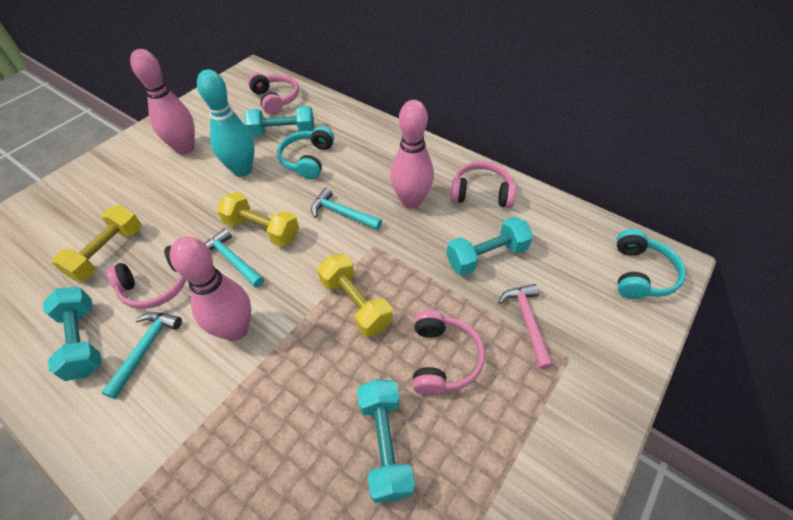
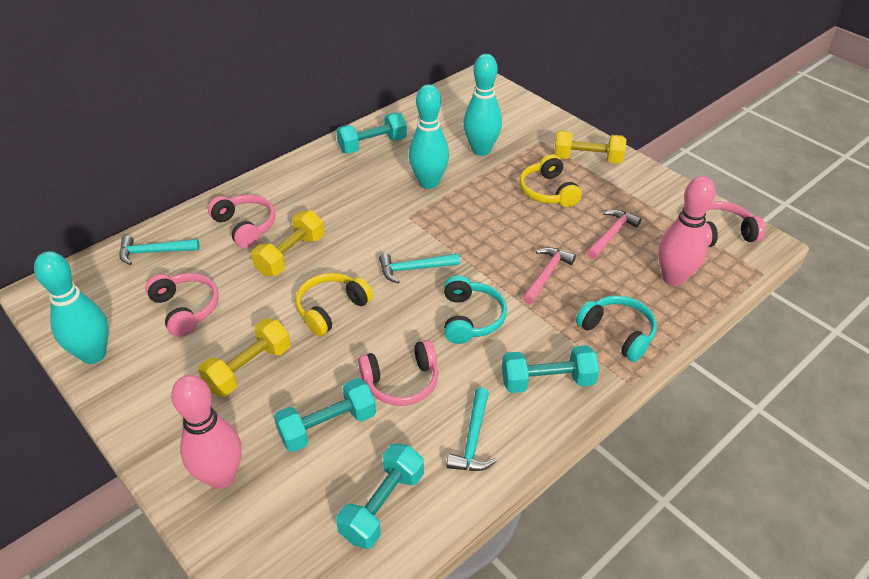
pink bowling pin: [130,49,195,155] [170,236,251,341] [390,100,434,209] = 3 -> [171,375,242,489] [658,176,716,286] = 2
pink hammer: [498,284,553,370] = 1 -> [522,247,576,304] [587,209,642,259] = 2
turquoise bowling pin: [197,69,255,177] = 1 -> [34,251,108,364] [409,84,449,189] [463,54,502,156] = 3
yellow headphones: none = 0 -> [296,273,373,336] [519,154,582,207] = 2

